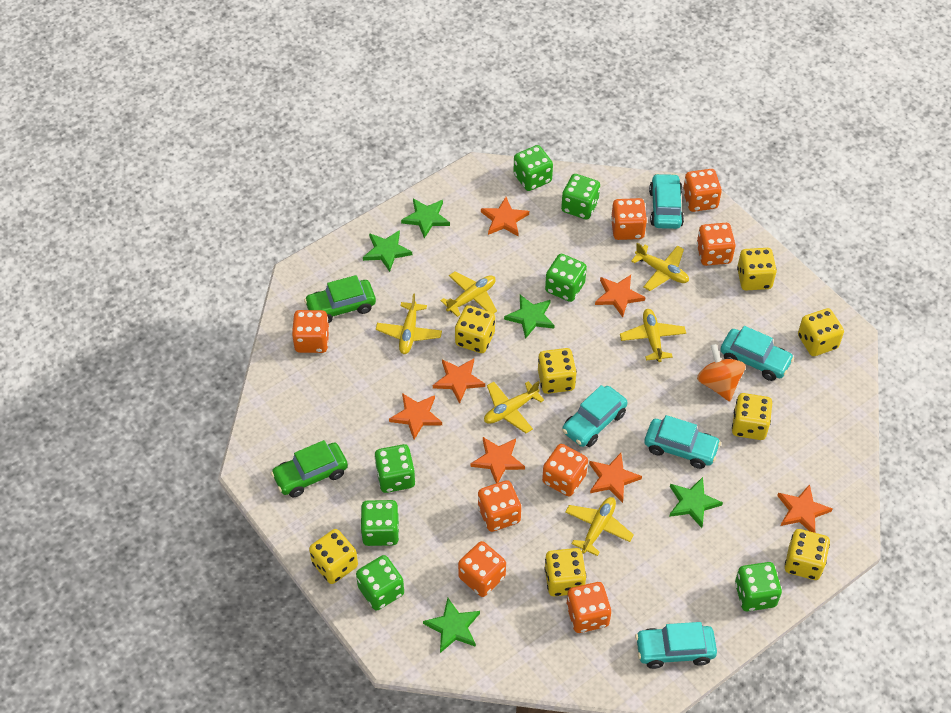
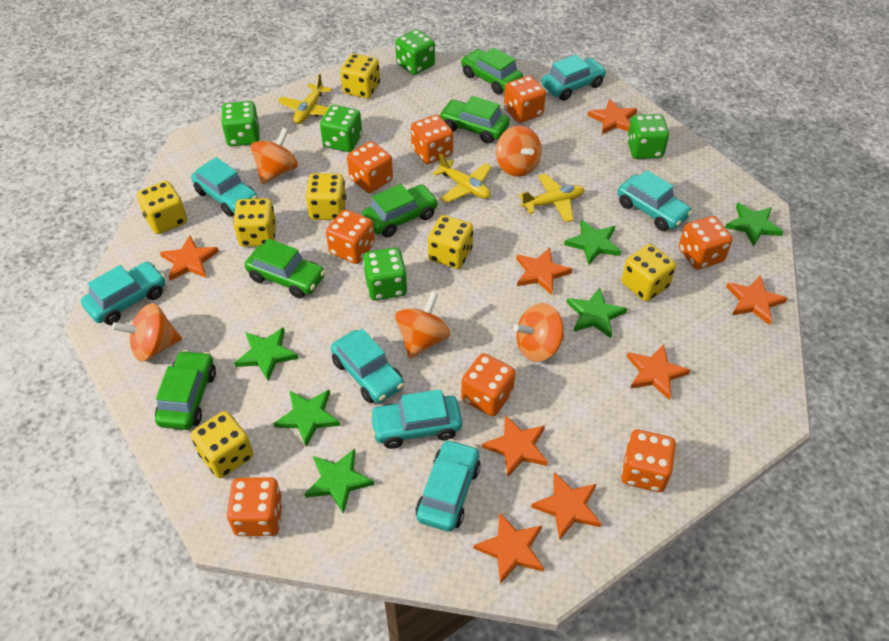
green car: [271,440,348,497] [304,275,376,323] = 2 -> [155,350,216,430] [245,239,326,299] [362,184,438,238] [439,96,510,144] [461,48,523,95] = 5
green dice: [356,555,404,611] [360,500,399,546] [374,444,415,493] [513,145,553,191] [545,254,587,302] [561,174,600,219] [735,562,782,612] = 7 -> [221,101,259,146] [320,105,362,152] [363,247,407,301] [395,29,435,75] [627,114,669,159] = 5
green star: [363,230,412,272] [401,198,450,238] [423,598,480,653] [504,295,555,339] [669,477,723,528] = 5 -> [234,327,299,381] [273,390,341,447] [305,449,374,514] [564,220,621,265] [567,287,627,338] [725,202,784,247] = 6
orange spinning top: [697,344,746,402] = 1 -> [112,303,182,362] [251,128,298,184] [395,292,450,359] [496,126,542,177] [513,303,564,362] = 5
orange star: [389,393,442,439] [433,359,485,404] [471,437,525,483] [481,197,529,236] [589,453,642,503] [595,275,646,317] [777,484,833,533] = 7 -> [160,235,219,281] [473,512,544,584] [482,415,548,477] [516,248,572,295] [531,472,601,540] [587,99,637,134] [627,344,690,400] [726,275,788,325] = 8
turquoise car: [562,385,628,447] [635,622,717,669] [645,415,721,469] [649,173,684,229] [720,326,794,381] = 5 -> [81,262,165,325] [191,157,258,217] [331,329,404,403] [369,389,462,449] [415,439,481,532] [541,54,607,101] [617,170,693,231] = 7
yellow dice: [309,529,358,584] [455,305,495,353] [538,348,577,394] [544,548,587,596] [732,393,772,440] [737,248,777,290] [785,529,830,580] [798,308,844,356] = 8 -> [137,181,187,234] [191,411,253,478] [233,198,276,247] [306,174,346,220] [340,53,380,99] [428,215,473,269] [621,244,676,301] = 7
yellow plane: [376,293,442,354] [441,271,497,317] [484,381,544,433] [565,497,634,556] [620,309,686,362] [631,243,689,291] = 6 -> [278,74,332,124] [433,154,492,203] [519,173,584,223] = 3

